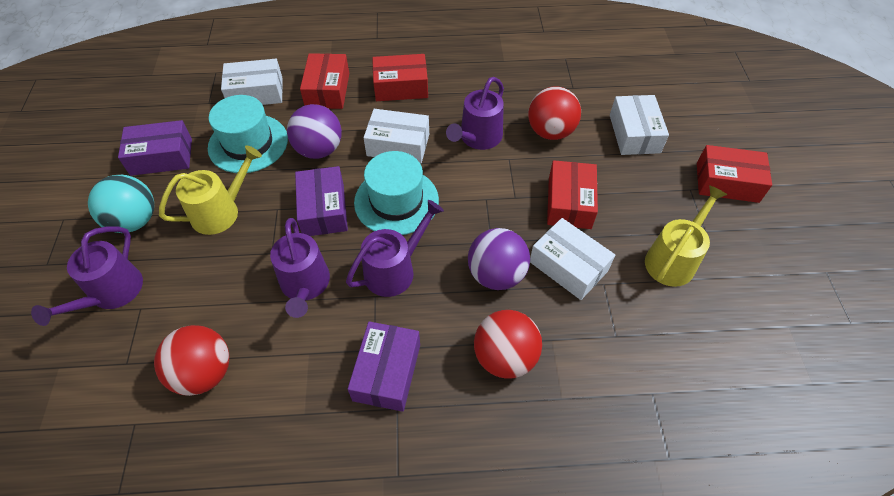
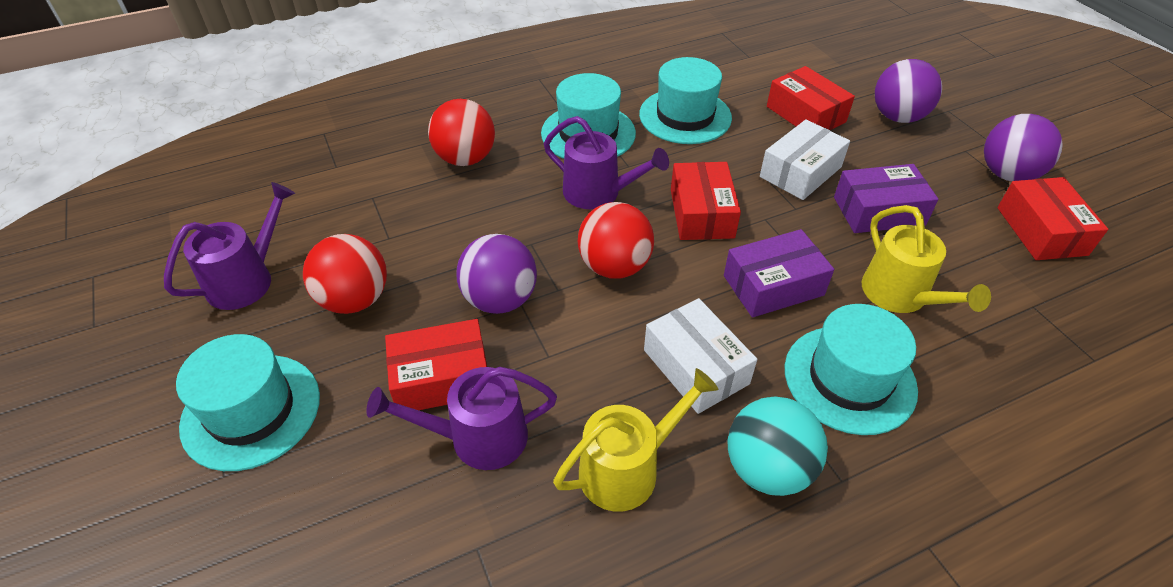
purple ball: [287,104,342,159] [468,228,530,290] = 2 -> [456,234,537,314] [875,59,942,123] [984,114,1063,181] = 3
purple box: [118,120,192,176] [295,166,348,236] [348,321,420,412] = 3 -> [724,229,834,318] [834,164,939,233] = 2
purple watering can: [31,226,143,326] [270,218,330,318] [346,200,444,297] [446,77,504,150] = 4 -> [164,182,295,310] [366,367,557,470] [544,116,669,209] = 3
turquoise hat: [208,95,288,173] [354,151,439,235] = 2 -> [176,334,320,471] [541,73,636,159] [639,57,732,144] [785,304,918,435] = 4
white box: [221,59,283,105] [363,109,429,163] [530,218,615,300] [610,95,669,155] = 4 -> [644,298,757,414] [760,119,850,200] = 2

